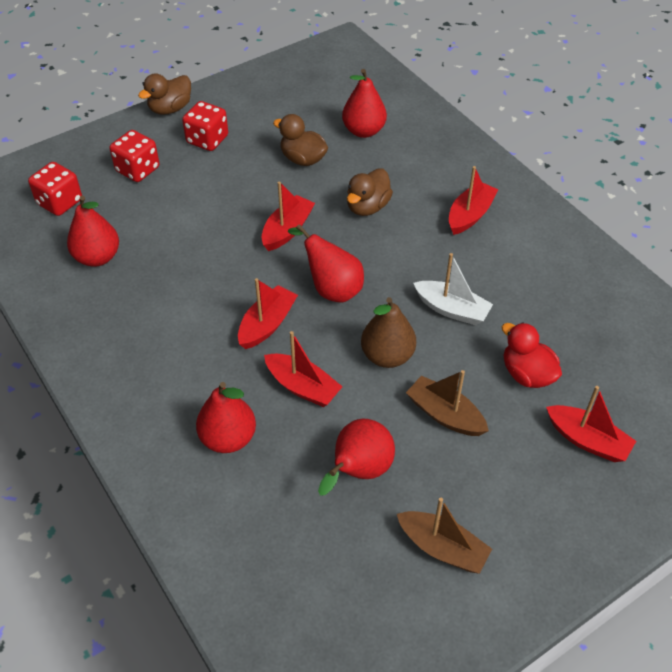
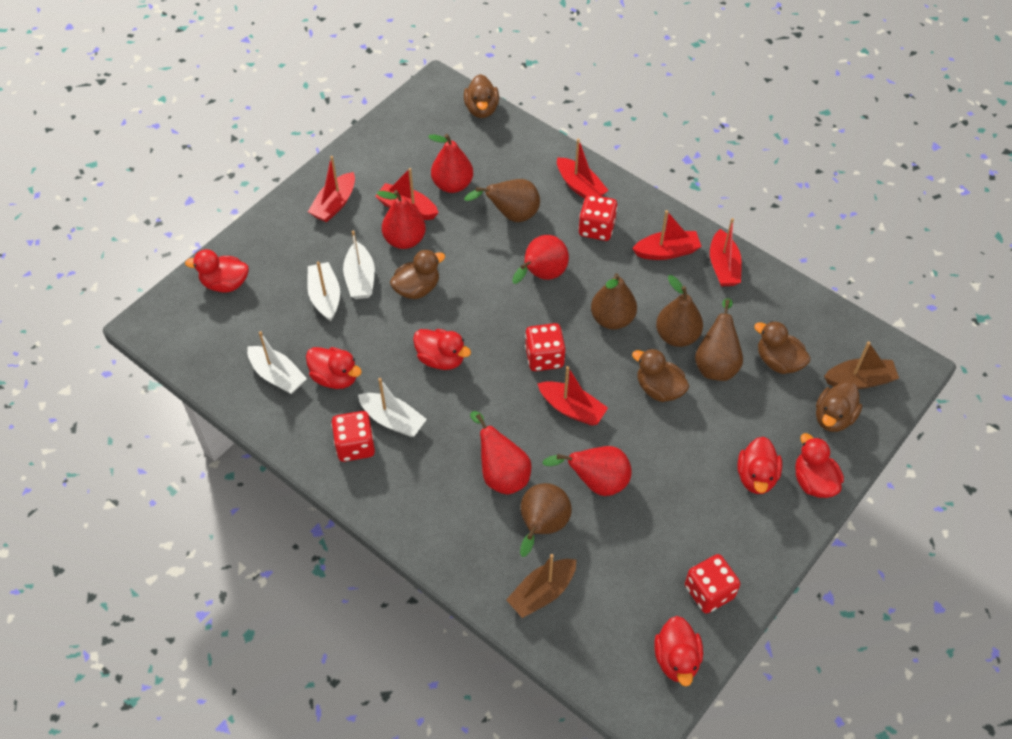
brown duck: [138,74,191,115] [273,114,328,166] [347,169,393,216] = 3 -> [390,250,445,299] [464,74,499,118] [632,348,689,402] [754,321,811,374] [816,381,862,432] = 5
brown pear: [361,297,416,368] = 1 -> [464,179,540,222] [520,483,572,557] [591,273,637,329] [656,275,703,347] [695,298,743,381] = 5
red boat: [238,278,298,349] [261,182,315,251] [264,331,343,407] [449,166,498,235] [546,386,636,462] = 5 -> [308,156,355,223] [375,168,439,220] [537,366,608,426] [557,139,608,199] [632,210,702,260] [710,218,742,286] = 6
red dice: [28,162,82,216] [109,130,159,182] [182,101,228,151] = 3 -> [331,411,375,462] [525,323,565,371] [579,194,617,241] [685,554,740,613] = 4
red duck: [502,322,562,388] = 1 -> [185,249,249,293] [306,347,362,389] [413,329,471,370] [654,616,703,686] [738,437,782,494] [795,433,844,498] = 6
white boat: [413,253,493,325] = 1 -> [247,331,307,394] [307,261,340,321] [343,230,375,299] [358,378,427,437] = 4

